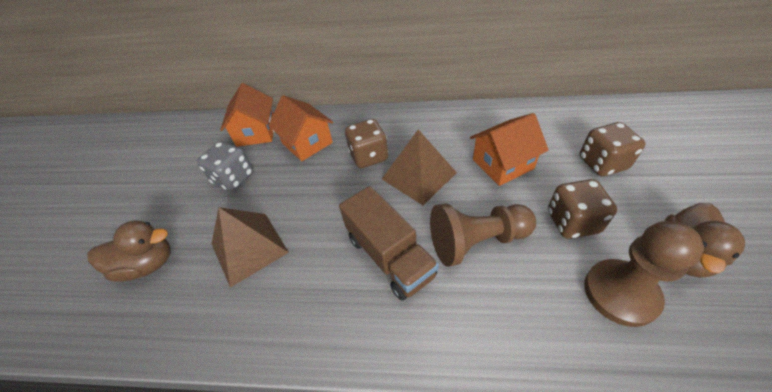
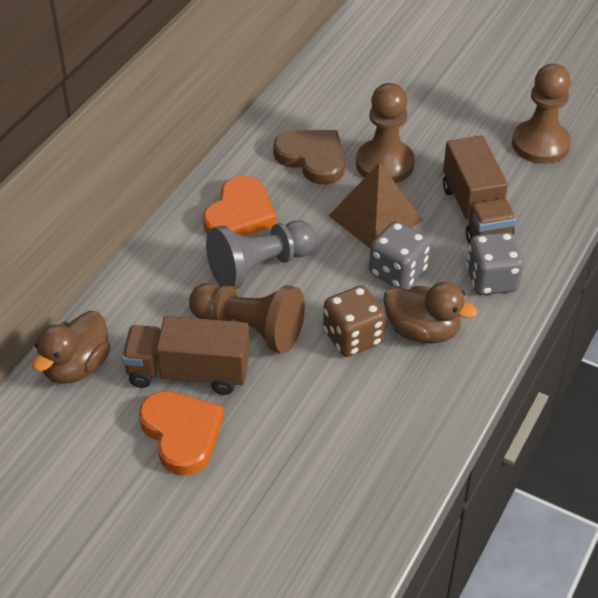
brown dice: [345,119,388,168] [548,179,617,239] [580,122,645,176] = 3 -> [323,286,386,357] = 1
brown heart: none = 0 -> [273,130,345,185] = 1
brown pawn: [430,203,536,267] [584,221,704,327] = 2 -> [189,283,305,354] [356,83,415,183] [512,64,571,164] = 3
brown pyramid: [212,207,289,288] [382,129,457,205] = 2 -> [329,162,423,248] = 1
brown truck: [339,186,439,301] = 1 -> [122,316,250,395] [443,135,516,244] = 2
grey dice: [197,141,253,191] = 1 -> [369,221,430,289] [466,232,524,295] = 2
grey pawn: none = 0 -> [206,220,316,289] = 1
orange heart: none = 0 -> [139,391,224,475] [203,176,276,236] = 2
orange house: [220,83,274,147] [268,95,333,161] [470,113,549,186] = 3 -> none = 0

